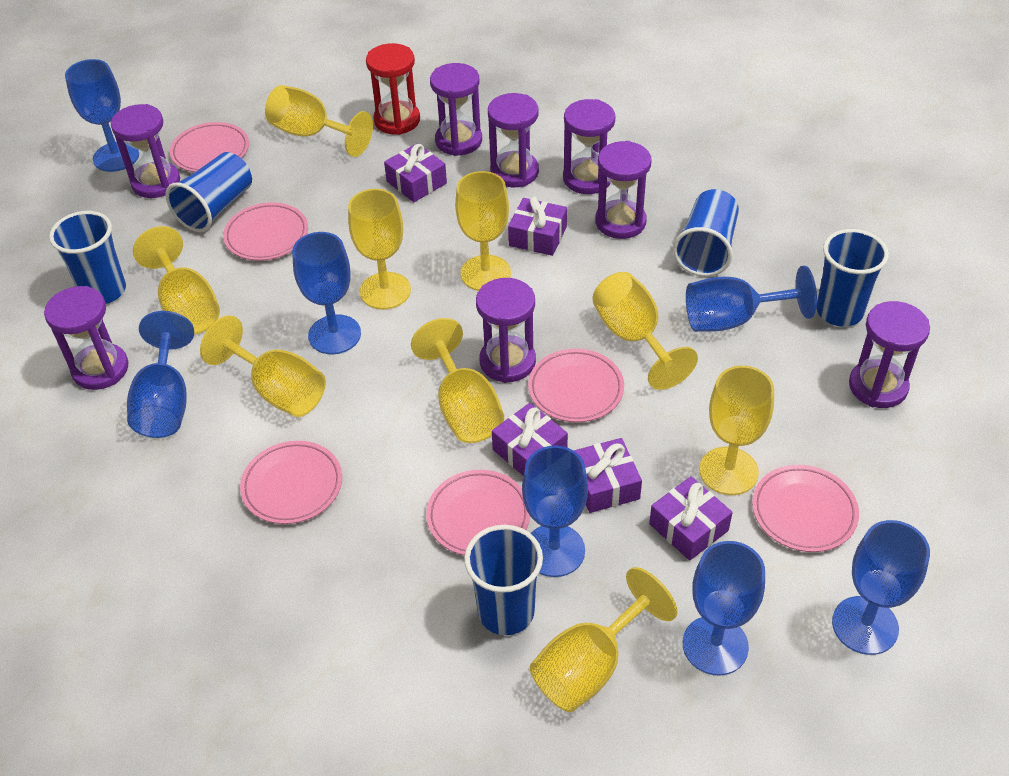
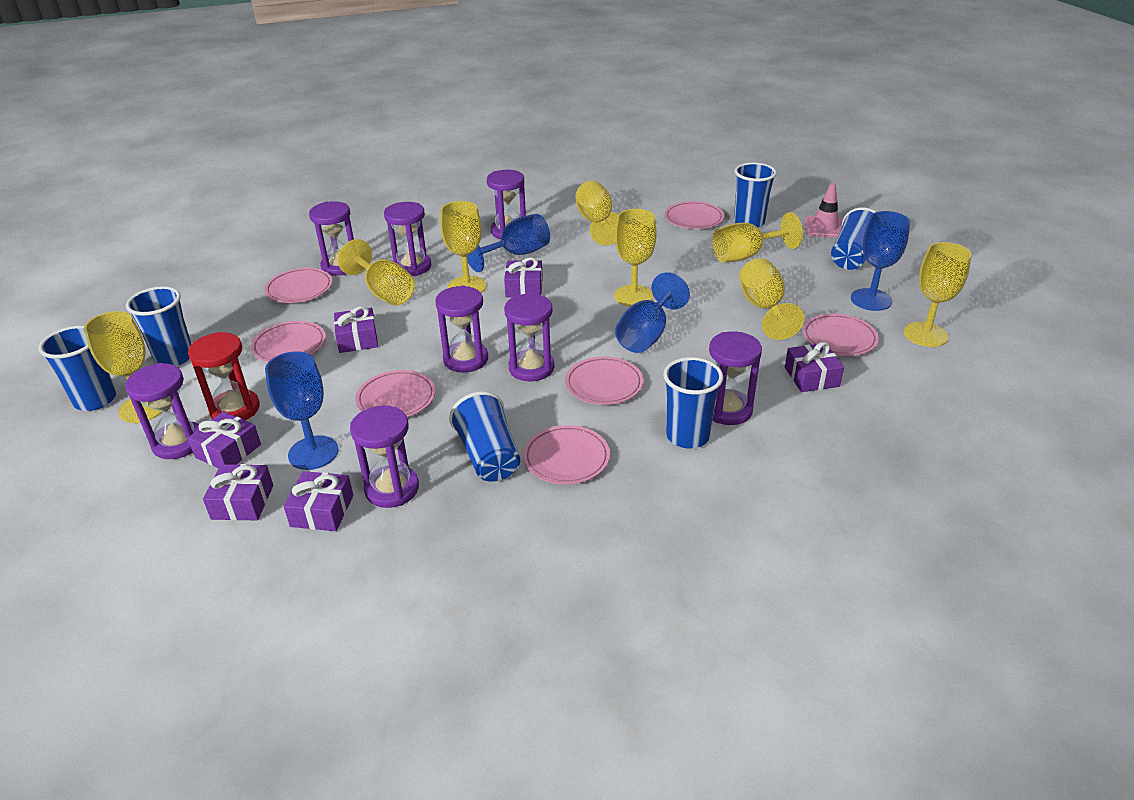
blue cup: [49,211,126,304] [166,152,252,232] [464,525,543,635] [673,189,739,277] [817,229,889,326] = 5 -> [38,326,116,411] [126,286,191,366] [449,391,520,482] [663,357,723,449] [734,163,777,228] [831,207,876,270] = 6
blue goblet: [65,59,139,172] [127,311,194,438] [292,232,361,354] [522,445,588,577] [683,541,765,676] [686,266,817,332] [832,520,930,655] = 7 -> [265,351,339,470] [467,214,550,272] [615,273,690,353] [851,211,910,311] = 4
pink plate: [170,122,249,172] [223,202,308,261] [240,441,342,524] [426,470,530,556] [528,349,624,422] [752,465,859,552] = 6 -> [251,321,326,362] [264,268,332,303] [355,370,436,417] [523,425,610,485] [565,356,643,405] [665,201,724,229] [803,314,879,356] = 7
pink traffic cone: none = 0 -> [805,183,843,238] = 1
purple gift: [384,143,447,202] [492,403,568,476] [508,196,567,256] [573,438,642,513] [649,476,733,561] = 5 -> [188,412,261,468] [203,464,273,520] [284,471,353,531] [334,306,378,353] [504,257,543,297] [785,342,844,392] = 6
yellow goblet: [133,226,220,334] [200,315,326,417] [265,85,373,157] [348,189,411,309] [411,318,504,443] [455,171,511,291] [530,567,677,712] [592,272,698,390] [699,366,774,495] = 9 -> [84,311,162,423] [338,239,415,306] [440,201,486,293] [576,181,618,245] [614,209,657,307] [712,212,803,262] [739,258,805,340] [904,242,972,347] = 8

